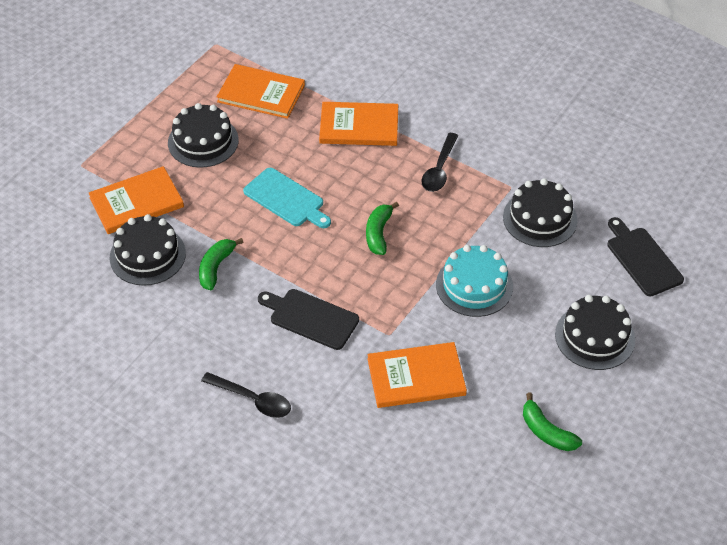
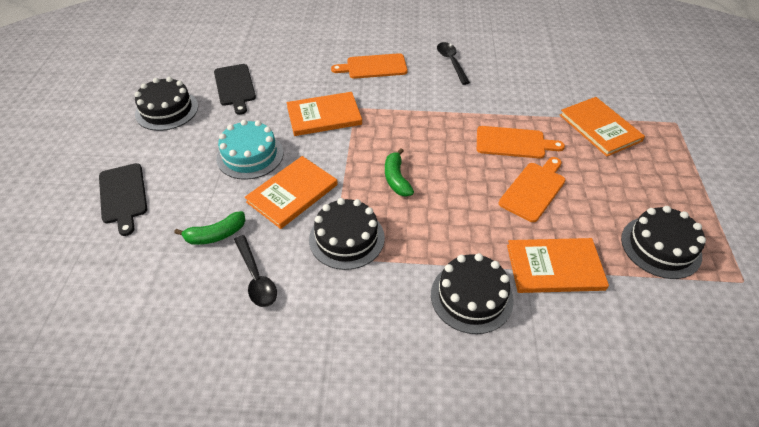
green banana: [199,238,244,290] [366,202,399,255] [523,393,582,451] = 3 -> [175,211,246,245] [385,148,414,197] = 2
orange cutting board: none = 0 -> [331,53,407,79] [477,126,565,159] [499,157,565,222] = 3
turquoise cutting board: [243,168,331,228] = 1 -> none = 0

